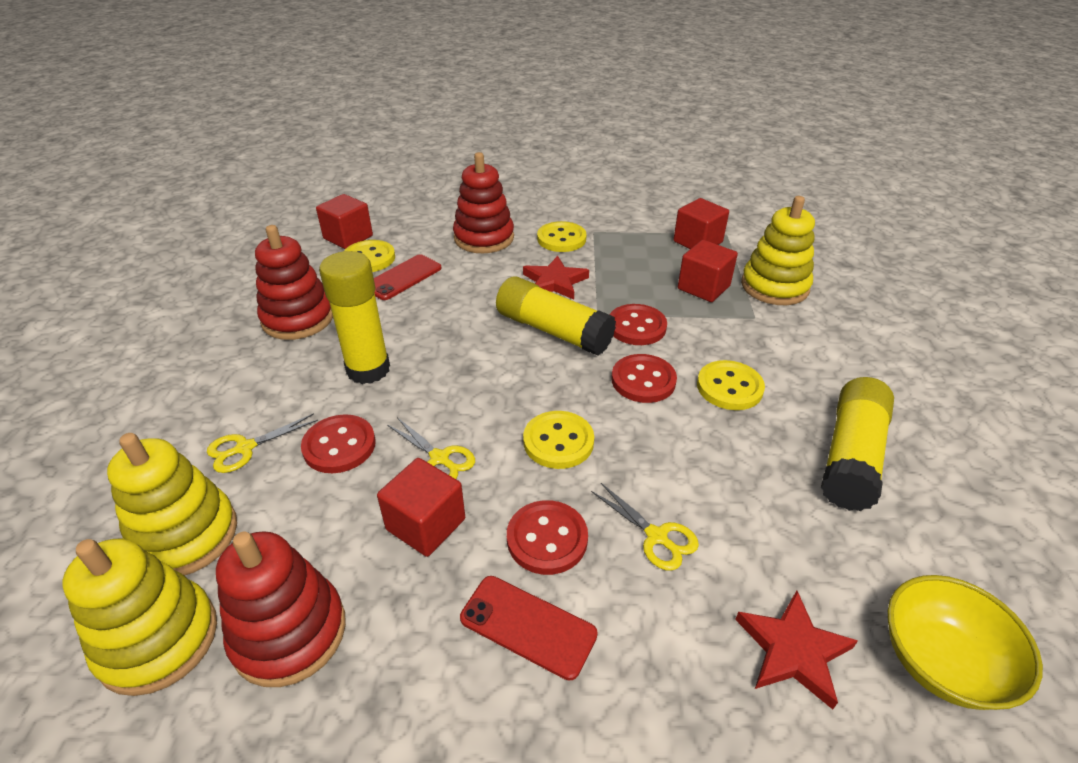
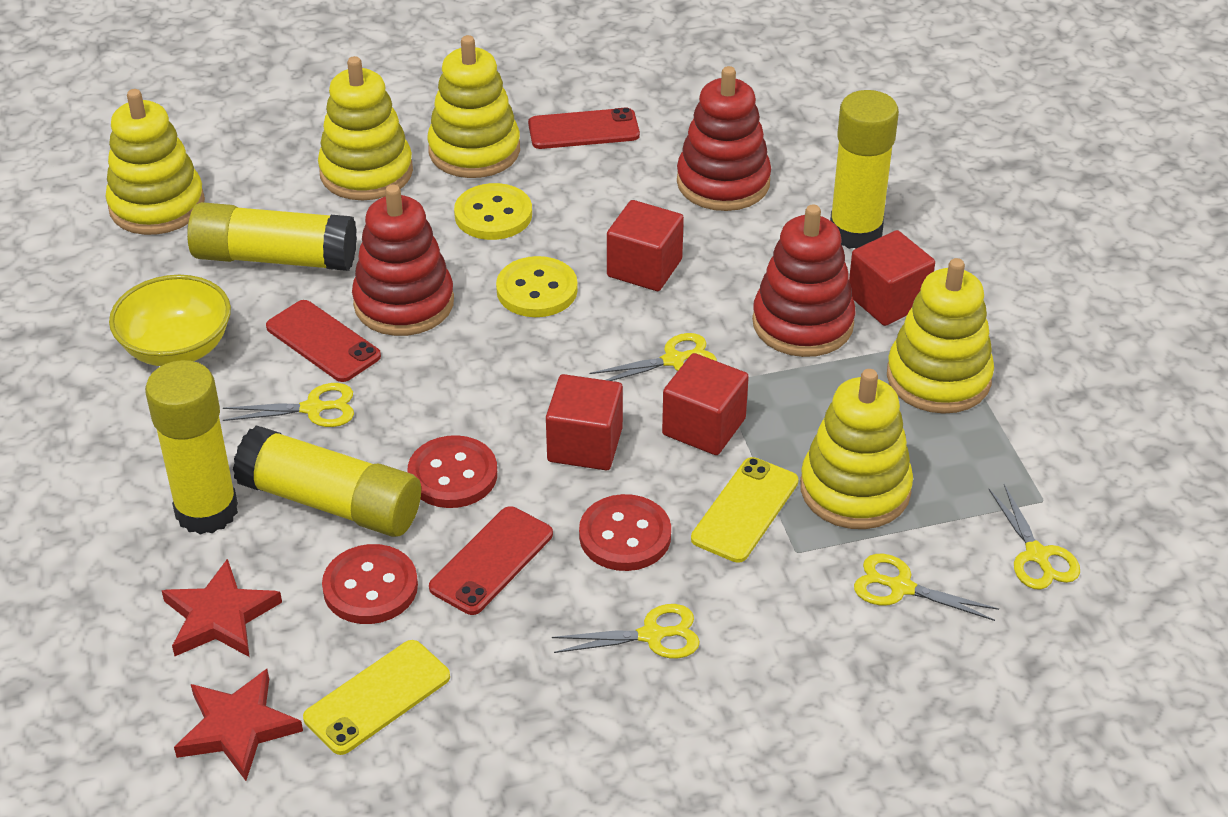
red button: [301,414,376,473] [507,500,588,575] [610,304,667,345] [611,354,677,403] = 4 -> [322,544,418,624] [407,435,497,508] [579,494,671,571] = 3
red phone: [374,254,442,300] [460,576,598,681] = 2 -> [266,300,381,382] [429,506,553,615] [528,108,640,149] = 3
yellow button: [343,240,395,272] [523,411,594,469] [537,221,587,252] [697,360,765,410] = 4 -> [454,183,532,240] [496,256,578,317] = 2
yellow glue stick: [319,251,390,384] [496,276,616,356] [821,377,894,511] = 3 -> [145,360,238,535] [187,202,357,271] [233,425,421,537] [830,90,899,249] = 4
yellow phone: none = 0 -> [303,640,450,755] [691,457,799,563] = 2
yellow scissors: [207,413,318,473] [387,417,475,479] [591,483,699,571] = 3 -> [223,383,354,427] [552,604,700,658] [590,333,717,381] [854,554,999,621] [989,484,1080,590] = 5
yellow stacking toy: [62,539,217,696] [107,433,237,575] [741,196,815,305] = 3 -> [106,89,205,235] [318,56,413,200] [427,35,520,178] [800,369,913,529] [887,258,994,414] = 5

